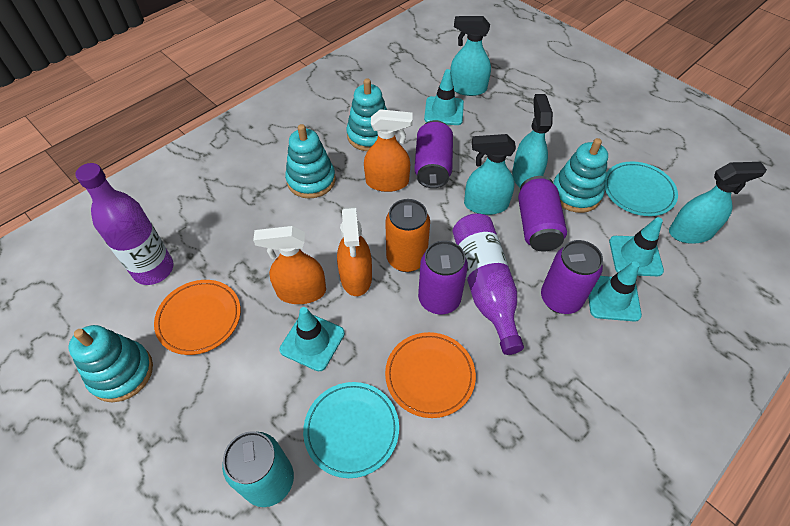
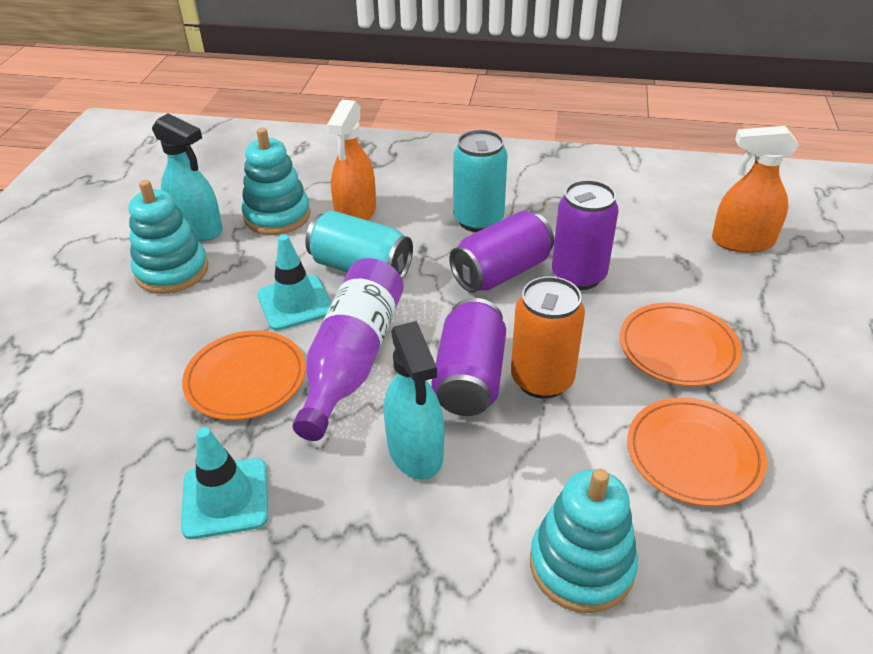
orange plate: [154,280,241,355] [385,332,476,418] = 2 -> [182,330,306,420] [620,302,742,386] [627,398,767,506] = 3
orange spray bottle: [253,226,326,304] [337,207,372,296] [364,109,413,192] = 3 -> [327,100,376,220] [712,126,799,253] = 2
purple bottle: [75,163,174,285] [452,213,524,355] = 2 -> [293,258,404,441] = 1
purple can: [414,120,453,188] [418,240,468,315] [518,176,567,251] [541,240,603,314] = 4 -> [431,298,506,416] [449,211,554,293] [552,180,619,290] = 3
turquoise can: [222,431,294,507] = 1 -> [305,210,413,279] [453,130,508,232] = 2
turquoise plate: [303,382,399,478] [605,161,678,216] = 2 -> none = 0
turquoise spray bottle: [450,16,491,96] [464,134,516,215] [512,94,553,188] [669,162,767,244] = 4 -> [152,113,223,241] [384,321,444,480] = 2
turquoise stacking toy: [69,325,153,402] [285,124,336,199] [346,79,387,151] [553,138,608,213] = 4 -> [129,180,208,294] [242,128,311,235] [530,469,638,613] = 3
turquoise traffic cone: [279,307,345,371] [424,69,464,125] [588,261,642,322] [609,217,664,276] = 4 -> [181,427,268,539] [257,234,332,331] = 2

